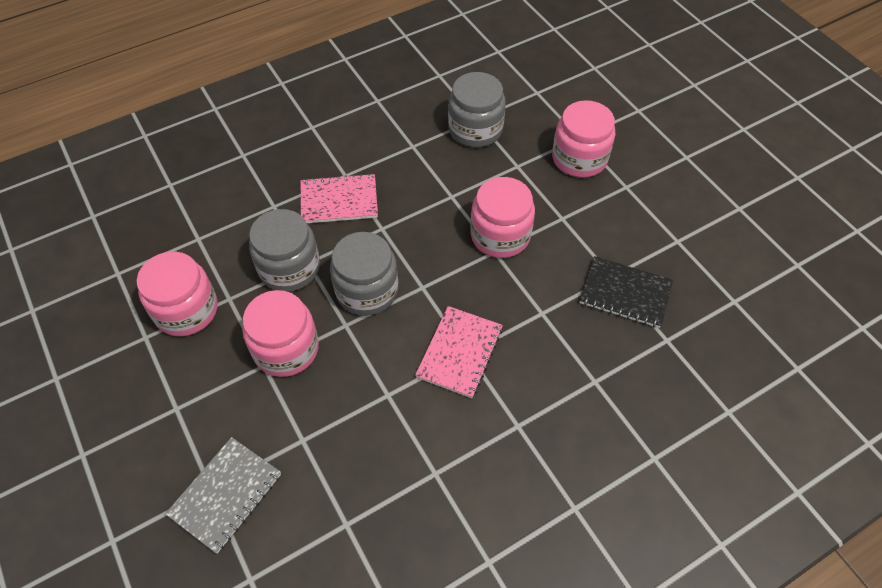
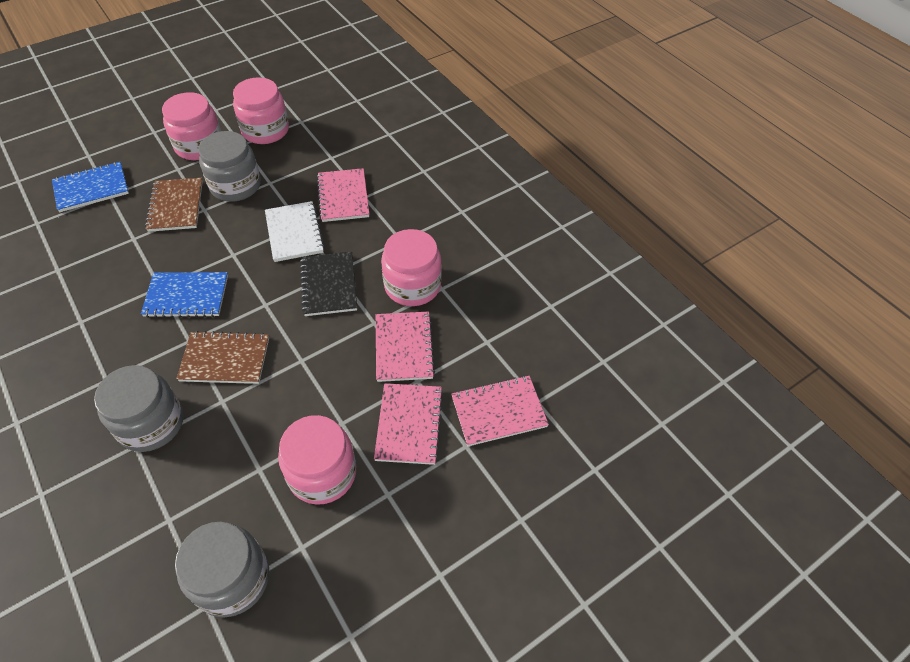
blue notebook: none = 0 -> [52,162,129,212] [141,272,228,318] = 2
brown notebook: none = 0 -> [145,178,203,232] [176,331,269,384] = 2
grey notebook: [165,437,281,553] = 1 -> none = 0
pink notebook: [301,173,378,223] [415,306,503,398] = 2 -> [317,168,369,222] [374,383,443,465] [376,311,435,382] [451,375,549,446] = 4
white notebook: none = 0 -> [265,201,325,262] = 1

